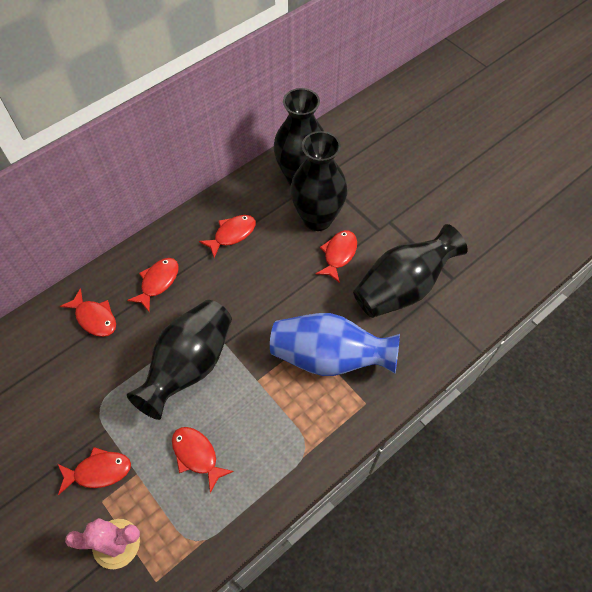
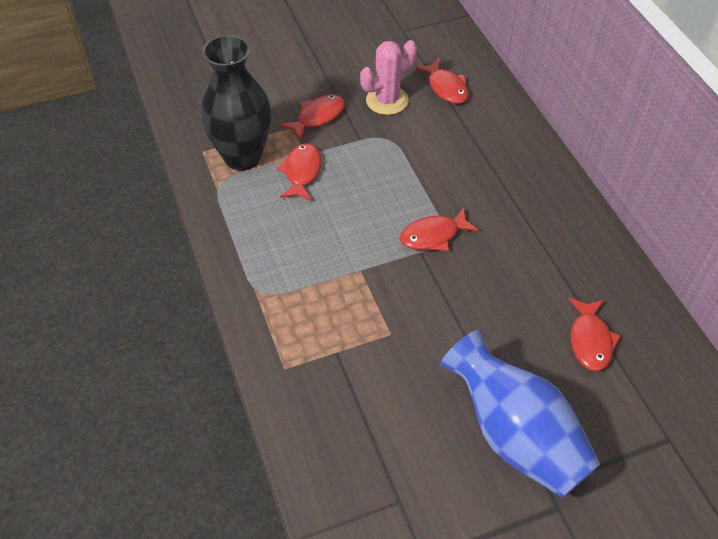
black vase: [127,300,232,420] [273,88,324,186] [290,131,348,231] [353,224,468,318] = 4 -> [200,35,272,171] = 1
red fish: [58,447,131,495] [60,288,116,337] [127,258,179,312] [172,427,234,493] [199,215,256,258] [315,230,357,283] = 6 -> [277,143,322,201] [280,94,345,141] [400,207,479,251] [415,58,469,104] [569,298,621,371] = 5

